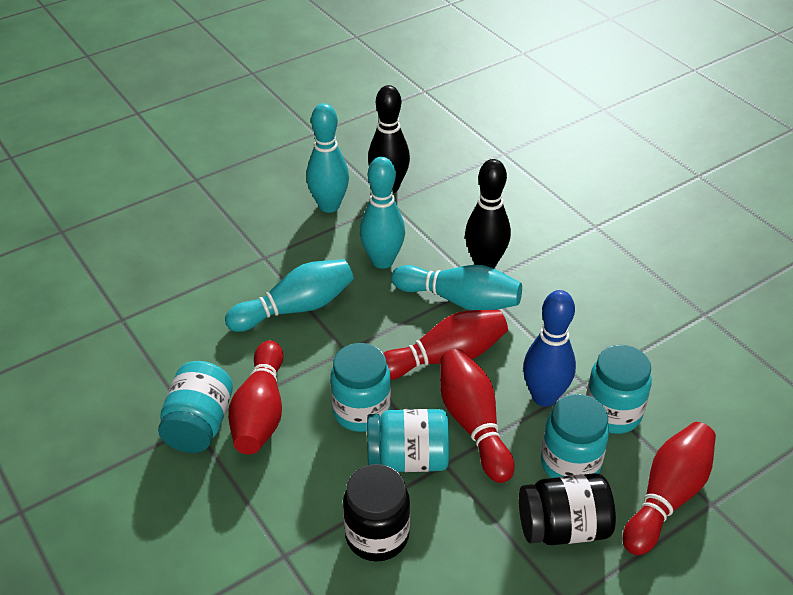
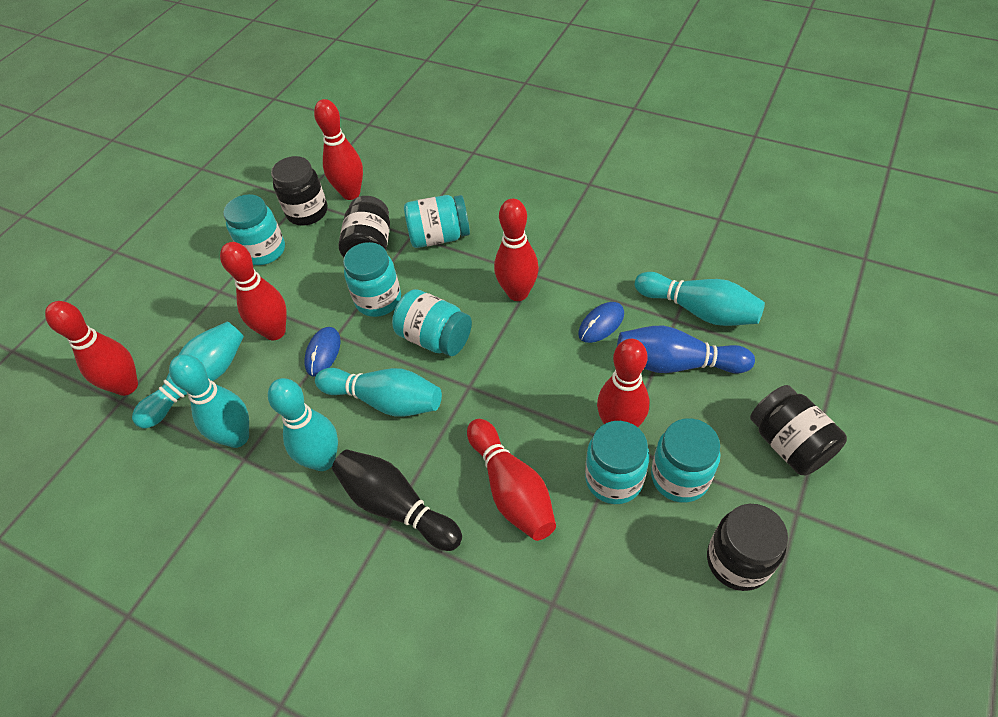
black bowling pin: [368,85,410,193] [465,159,511,268] = 2 -> [332,449,462,551] = 1
black jar: [343,464,410,562] [519,473,616,545] = 2 -> [271,156,328,226] [339,196,390,257] [707,504,788,591] [750,385,847,475] = 4
blue mouse: none = 0 -> [304,327,341,376] [578,302,624,343] = 2
red bowling pin: [228,340,283,454] [383,310,508,380] [440,349,515,483] [623,422,716,555] = 4 -> [45,301,138,396] [220,242,287,340] [314,99,363,200] [467,419,556,541] [494,199,539,301] [597,339,649,427] = 6
turquoise bowling pin: [225,259,354,332] [306,103,349,213] [360,157,405,269] [391,265,522,310] = 4 -> [132,322,244,429] [169,354,249,448] [268,378,338,471] [315,368,442,417] [635,272,765,326] = 5
turquoise jar: [158,361,233,453] [330,343,391,432] [367,409,449,472] [541,394,609,478] [586,345,652,434] = 5 -> [223,194,285,265] [343,242,401,317] [392,289,472,356] [404,195,470,248] [585,421,650,504] [651,418,721,503] = 6

